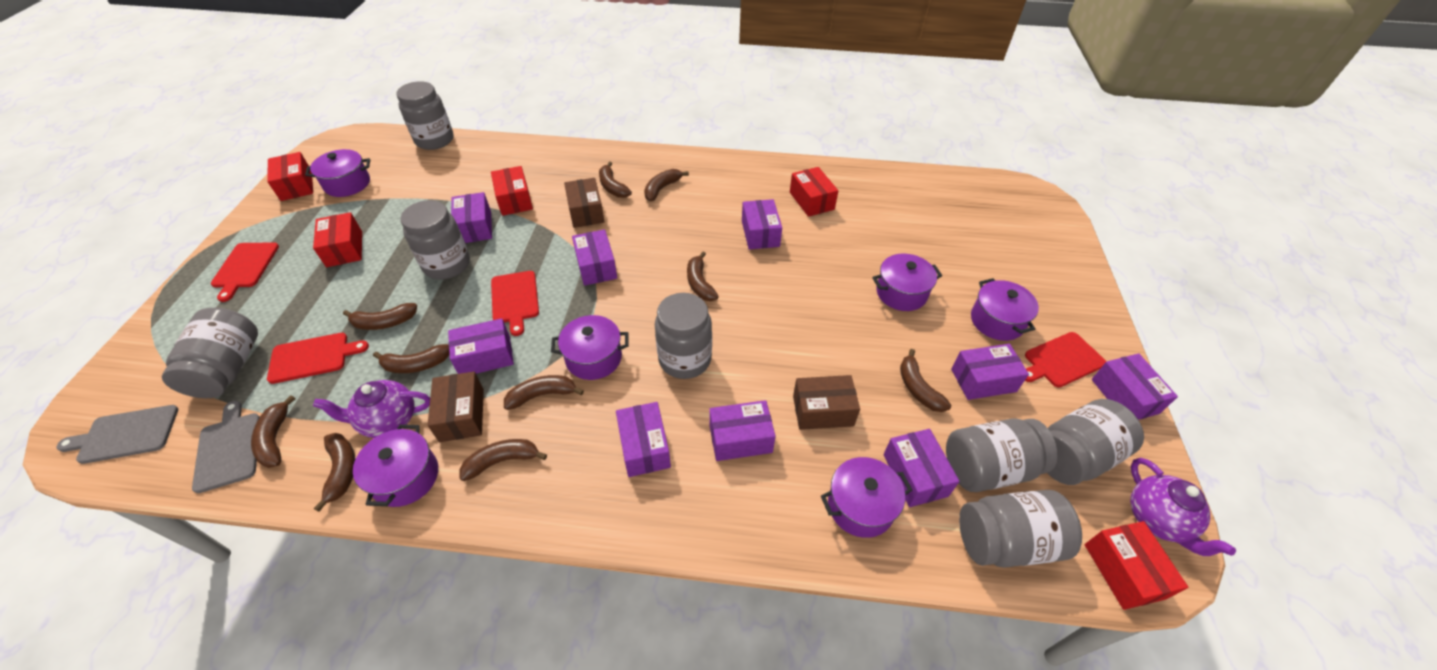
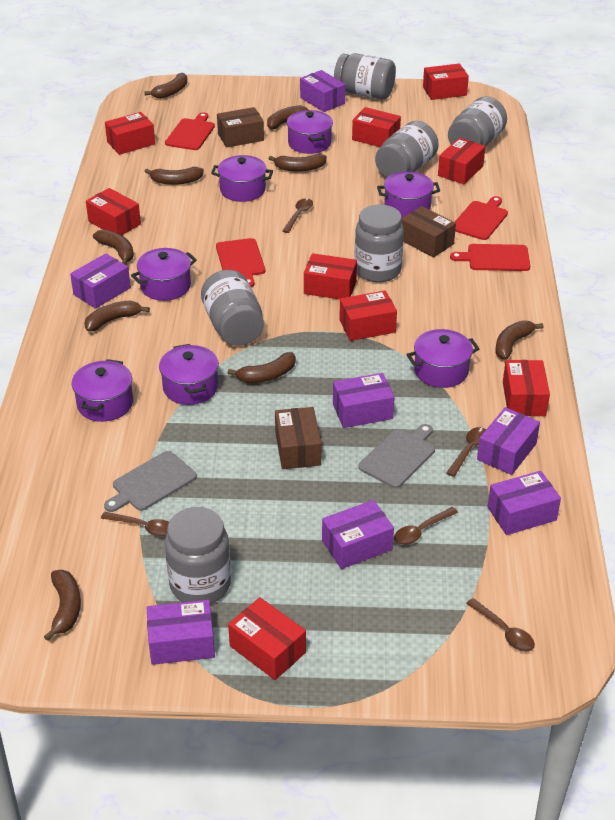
brown banana: [251,395,296,468] [314,433,355,512] [343,303,417,330] [373,344,450,373] [460,439,547,481] [504,375,584,410] [599,161,632,198] [644,169,689,201] [687,252,719,301] [900,349,951,412] = 10 -> [44,570,81,641] [84,301,150,332] [93,229,134,265] [144,73,188,99] [144,167,204,185] [228,352,296,383] [267,105,309,129] [268,154,327,172] [495,321,544,360] = 9
brown spoon: none = 0 -> [101,512,169,537] [282,198,313,233] [394,507,458,545] [446,427,486,477] [466,598,535,652] = 5
grey jar: [162,308,258,398] [397,81,453,150] [400,200,470,279] [655,293,712,379] [946,418,1058,492] [959,490,1082,568] [1047,399,1144,485] = 7 -> [165,507,231,604] [201,270,264,346] [334,53,396,99] [354,205,404,283] [375,121,439,178] [448,96,507,146] = 6
purple box: [448,318,514,374] [451,192,492,243] [572,229,617,286] [616,402,671,477] [709,400,776,461] [742,199,782,250] [883,429,960,507] [951,344,1029,400] [1092,353,1178,420] = 9 -> [70,253,131,309] [147,600,215,665] [300,70,346,112] [322,500,394,569] [333,373,395,428] [477,407,540,475] [488,471,561,535] = 7
purple pot: [305,149,370,197] [353,424,438,507] [551,315,629,380] [821,457,912,538] [872,254,942,311] [971,278,1039,341] = 6 -> [72,359,133,422] [131,248,197,301] [159,344,219,405] [211,155,273,202] [287,110,333,154] [377,171,440,218] [406,329,480,388] = 7
purple teapot: [313,380,430,438] [1130,458,1236,556] = 2 -> none = 0
red box: [267,152,313,201] [313,212,362,267] [491,166,533,216] [790,167,838,217] [1084,521,1188,610] = 5 -> [86,188,141,235] [105,112,155,155] [228,597,306,680] [304,253,357,299] [339,290,397,341] [352,107,401,147] [423,64,469,100] [438,138,486,184] [503,360,550,416] = 9

